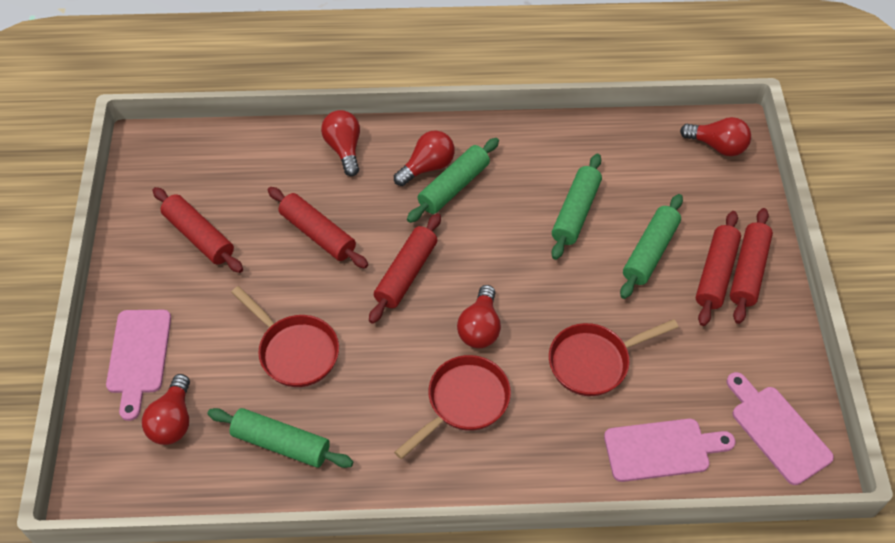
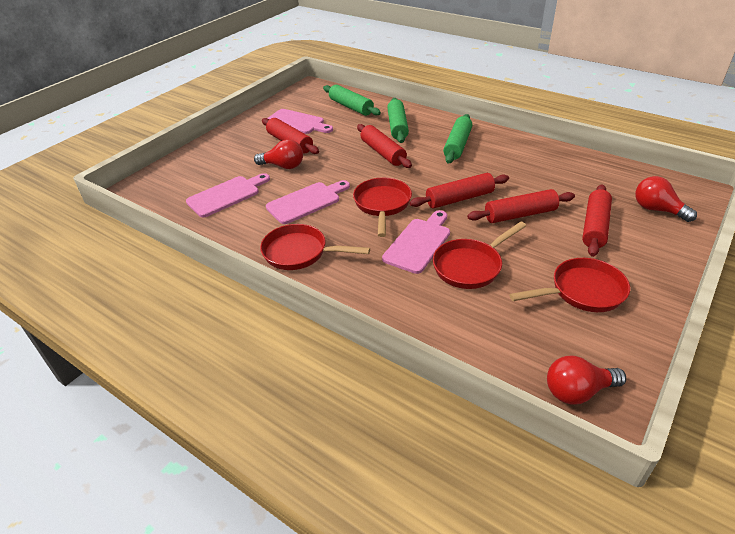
green rolling pin: [208,408,353,468] [407,138,499,223] [551,154,602,260] [620,194,683,299] = 4 -> [323,85,381,116] [387,98,409,143] [443,114,472,164] = 3
pink cutting board: [106,310,171,421] [604,419,735,482] [727,372,834,485] = 3 -> [186,173,270,217] [266,180,350,224] [268,109,333,134] [382,210,450,274] = 4
red light bulb: [142,374,190,445] [321,110,360,176] [394,130,455,186] [457,285,501,348] [680,117,751,156] = 5 -> [254,139,303,169] [547,356,626,405] [635,176,697,222] = 3
red pan: [231,286,339,387] [394,355,511,459] [549,319,678,396] = 3 -> [260,224,370,270] [353,178,412,237] [433,222,526,289] [509,258,630,312] = 4

